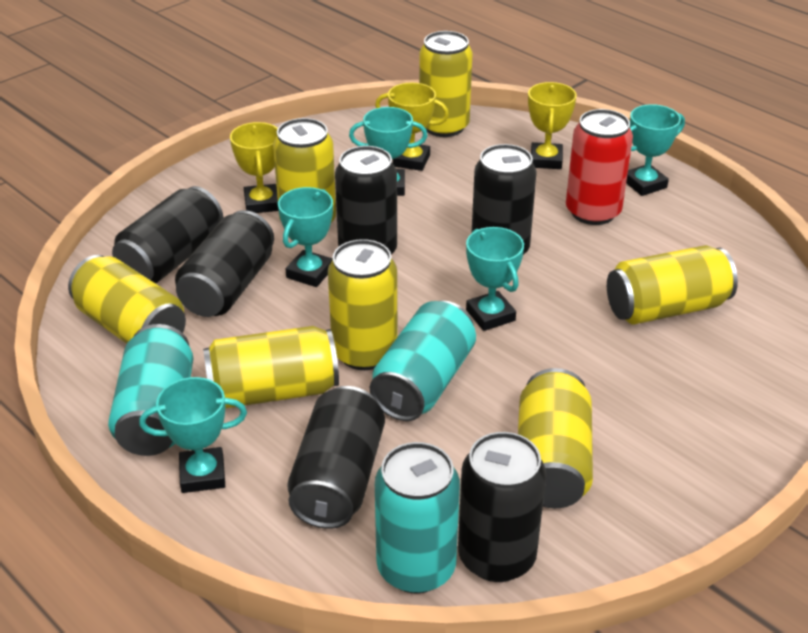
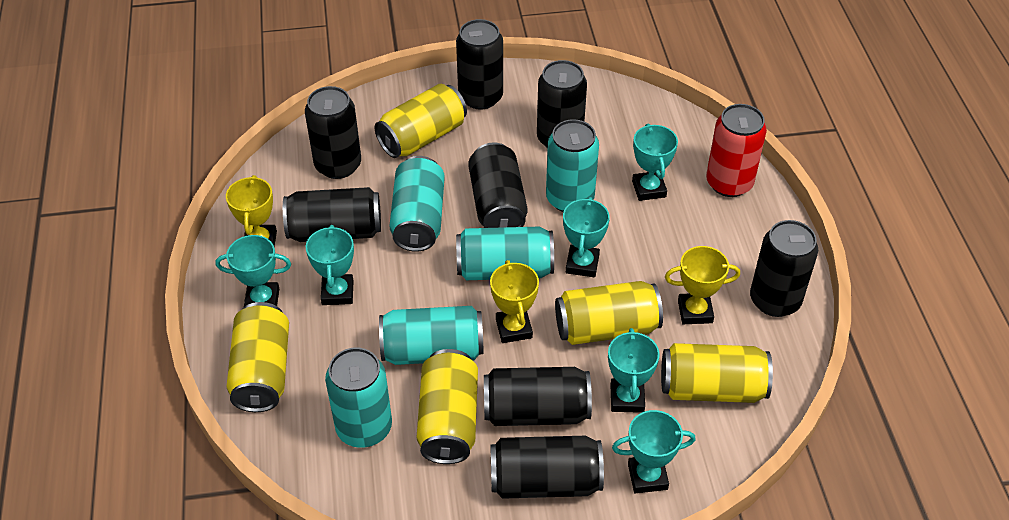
black can: [112,186,223,283] [175,210,274,317] [287,386,385,529] [335,146,397,254] [458,432,546,582] [472,144,537,255] = 6 -> [283,187,381,242] [305,86,361,179] [456,19,503,109] [468,142,528,228] [484,367,592,426] [490,436,604,499] [537,60,587,148] [750,220,818,317] = 8
turquoise can: [108,324,193,456] [370,300,476,421] [375,442,460,594] = 3 -> [325,348,392,448] [379,306,484,365] [390,156,445,252] [456,226,554,280] [546,119,599,212] = 5
turquoise trophy: [139,377,247,493] [278,187,333,287] [349,107,427,196] [466,227,524,331] [626,104,685,196] = 5 -> [216,235,291,307] [306,225,354,305] [563,197,610,277] [608,328,660,413] [612,410,696,493] [632,123,678,201] = 6
yellow can: [68,255,186,344] [203,326,339,408] [273,118,336,223] [328,239,397,370] [419,31,473,137] [518,368,593,508] [607,245,738,324] = 7 -> [227,302,289,412] [375,84,467,158] [417,349,478,464] [555,281,663,345] [661,343,773,403] = 5

